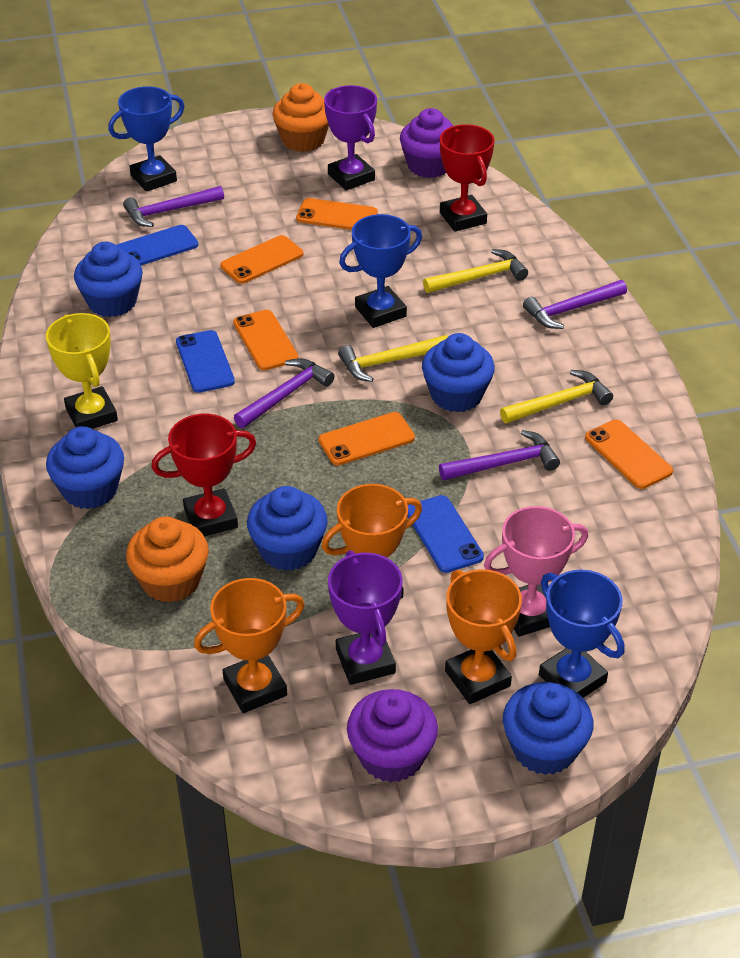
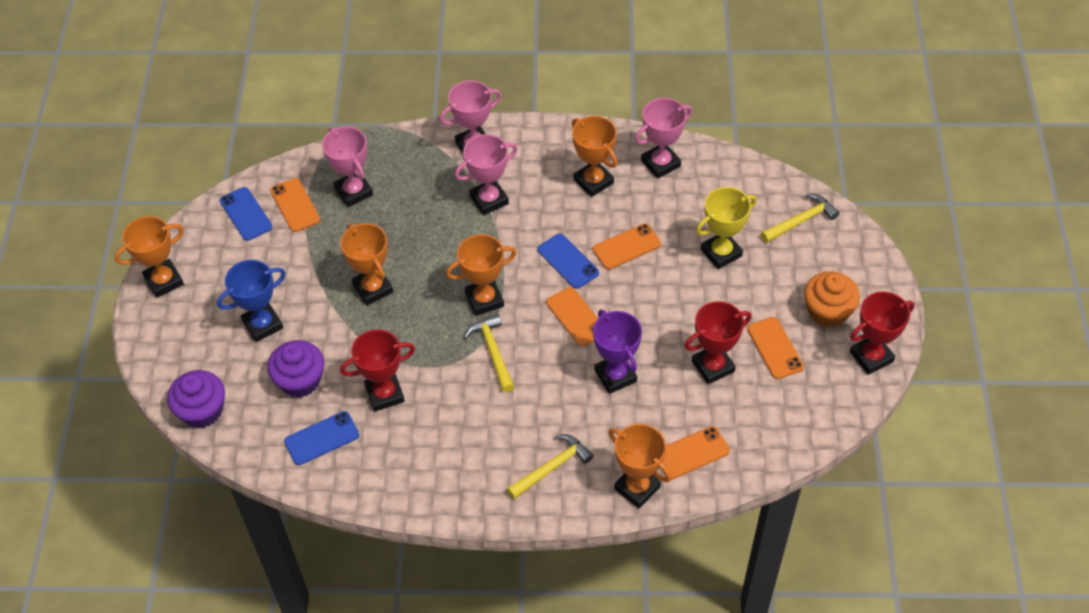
blue cupcake: [46,426,124,509] [74,242,143,317] [247,486,328,571] [422,333,495,412] [503,682,594,775] = 5 -> none = 0
blue trophy: [108,86,185,192] [339,214,422,328] [539,570,625,698] = 3 -> [217,260,286,342] = 1
orange cupcake: [126,517,209,603] [272,83,329,152] = 2 -> [804,271,860,328] = 1
orange trophy: [194,578,305,713] [322,484,422,599] [445,569,522,704] = 3 -> [115,216,184,298] [340,223,393,305] [446,234,516,316] [572,116,617,197] [608,424,672,508] = 5
pink trophy: [484,506,588,637] = 1 -> [322,126,373,207] [440,80,502,153] [455,134,518,215] [635,98,692,179] = 4
purple hammer: [123,186,224,227] [234,358,334,428] [439,430,560,480] [523,280,627,329] = 4 -> none = 0
purple trophy: [324,85,377,191] [328,550,403,685] = 2 -> [593,309,642,394] = 1
red trophy: [151,414,256,537] [440,124,495,232] = 2 -> [340,330,415,412] [684,301,751,384] [850,292,914,375] = 3

